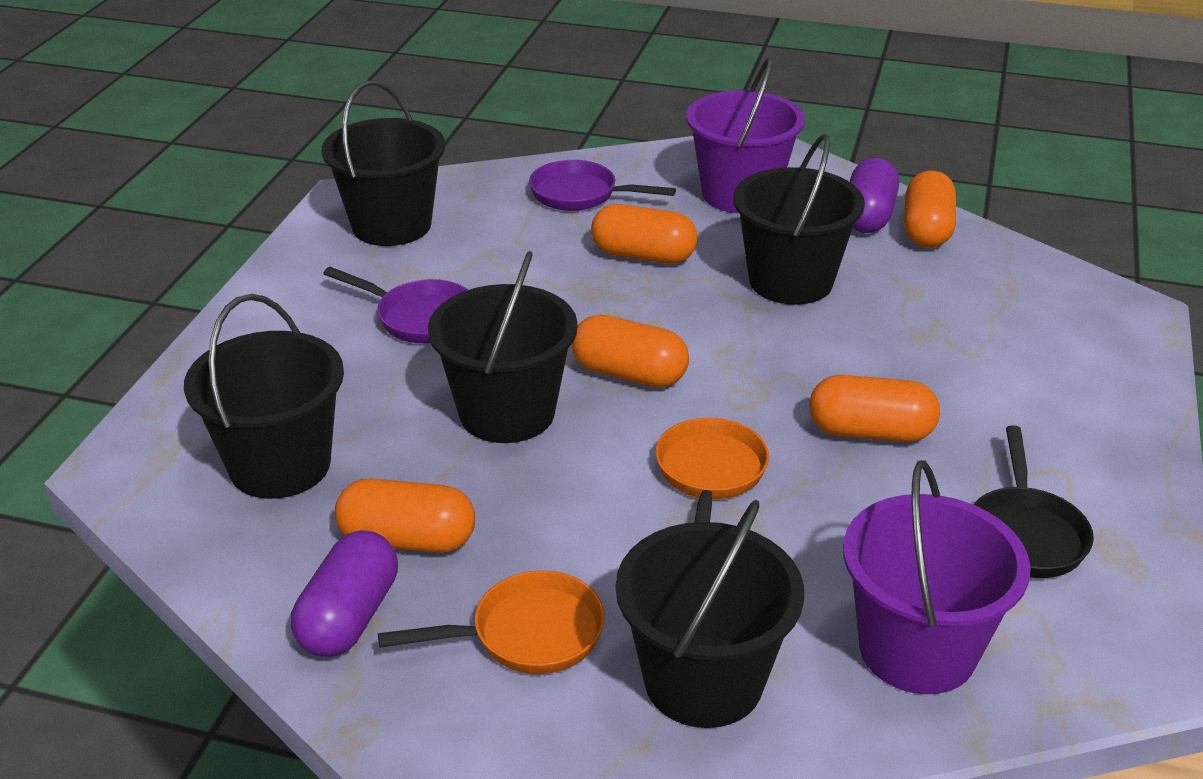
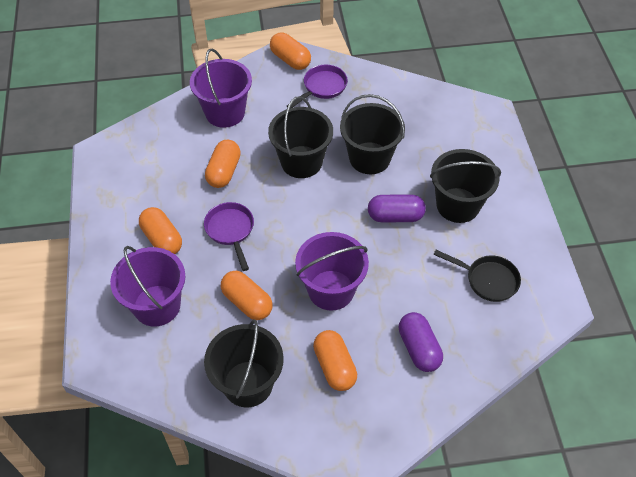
black bucket: [184,294,344,499] [322,81,445,246] [428,251,578,443] [616,500,804,728] [733,134,865,305] = 5 -> [204,319,284,407] [268,96,333,178] [340,94,405,174] [430,149,501,223] = 4
orange pan: [378,571,605,674] [655,418,769,522] = 2 -> none = 0
purple bucket: [686,57,805,213] [843,460,1031,694] = 2 -> [110,246,186,326] [190,48,252,128] [295,232,369,311] = 3

